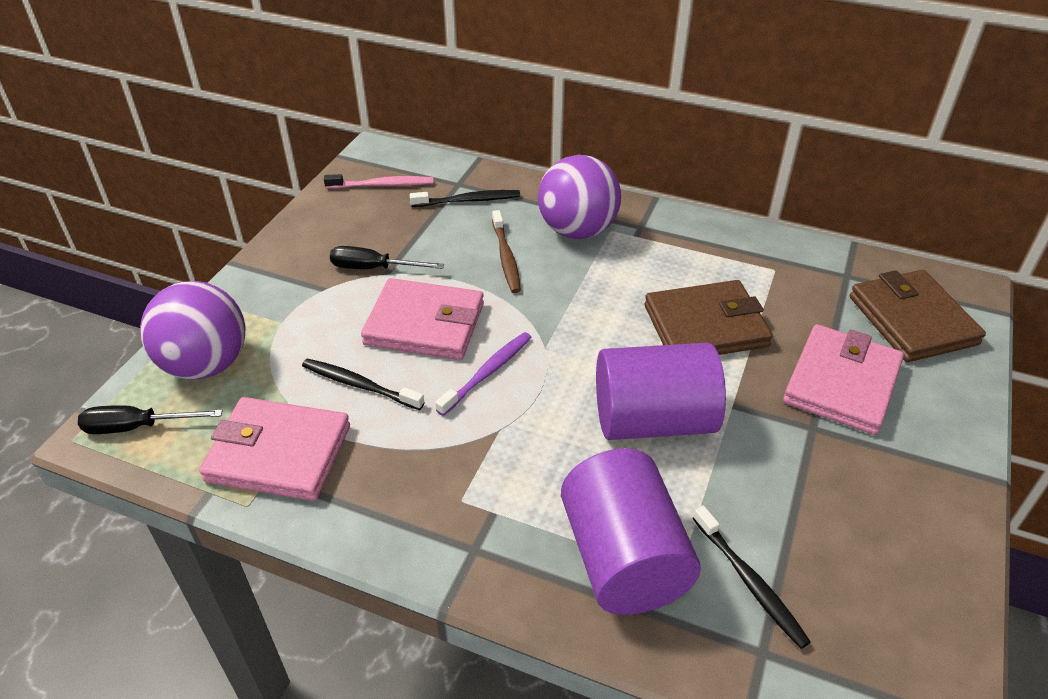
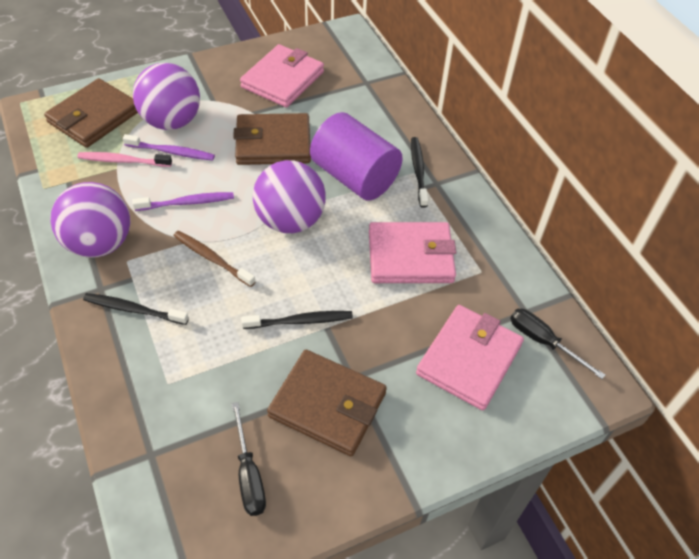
brown wallet: [645,280,773,355] [850,270,986,362] = 2 -> [44,78,138,148] [233,113,311,165] [267,350,387,456] = 3
purple ball: [140,281,245,380] [538,155,621,239] = 2 -> [51,182,131,258] [133,63,200,130] [253,160,326,233] = 3
purple cylinder: [561,448,701,615] [596,343,726,440] = 2 -> [310,112,403,201] = 1
purple toothbrush: [435,332,532,416] = 1 -> [123,134,215,160] [133,192,234,211] = 2

